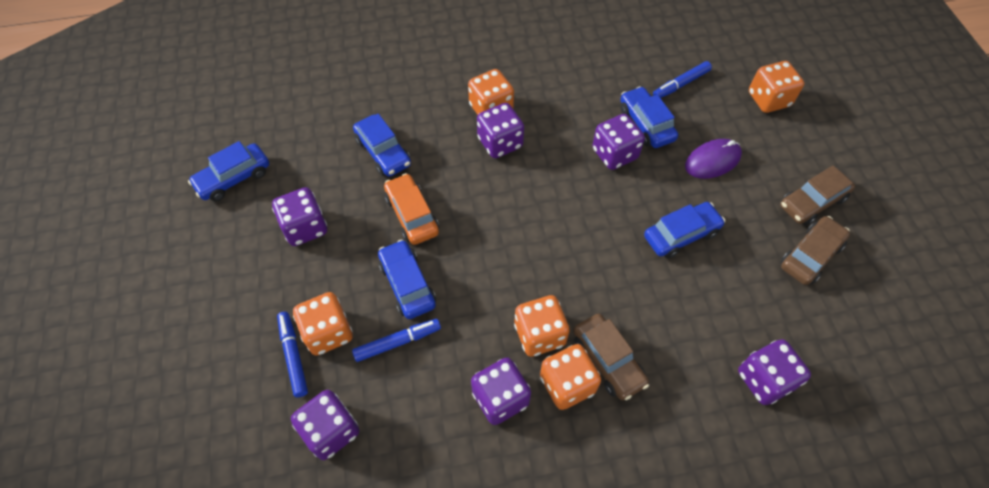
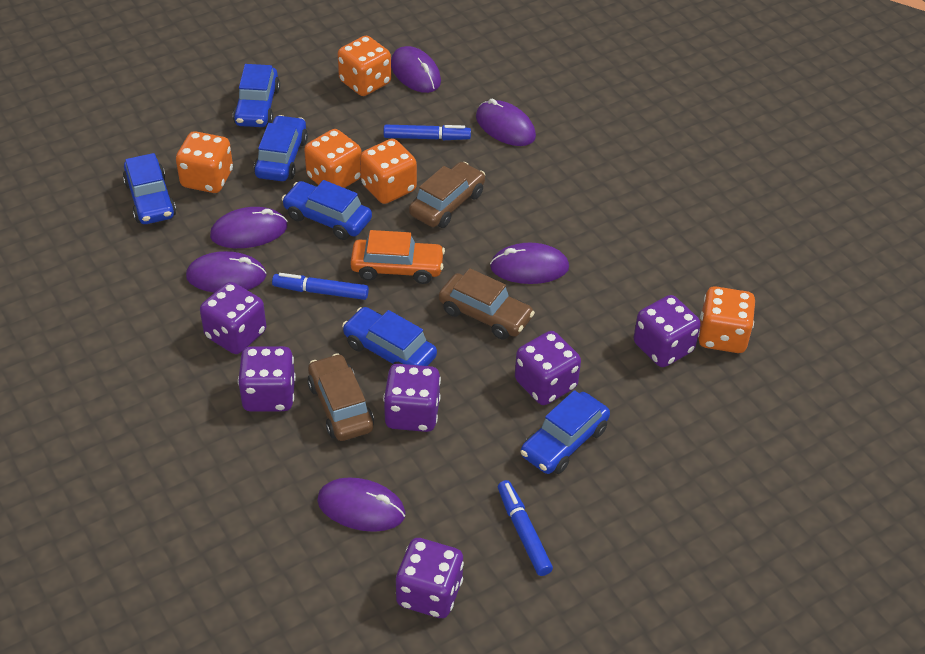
blue car: [188,141,269,201] [353,114,411,177] [378,239,436,319] [620,86,678,148] [644,202,725,259] = 5 -> [123,153,176,224] [233,64,280,127] [254,115,308,181] [282,180,372,240] [342,307,437,366] [520,390,610,474] = 6
purple mouse: [685,139,742,179] = 1 -> [186,251,266,293] [210,207,287,248] [317,477,406,532] [391,46,441,93] [476,99,536,146] [490,243,569,284] = 6

